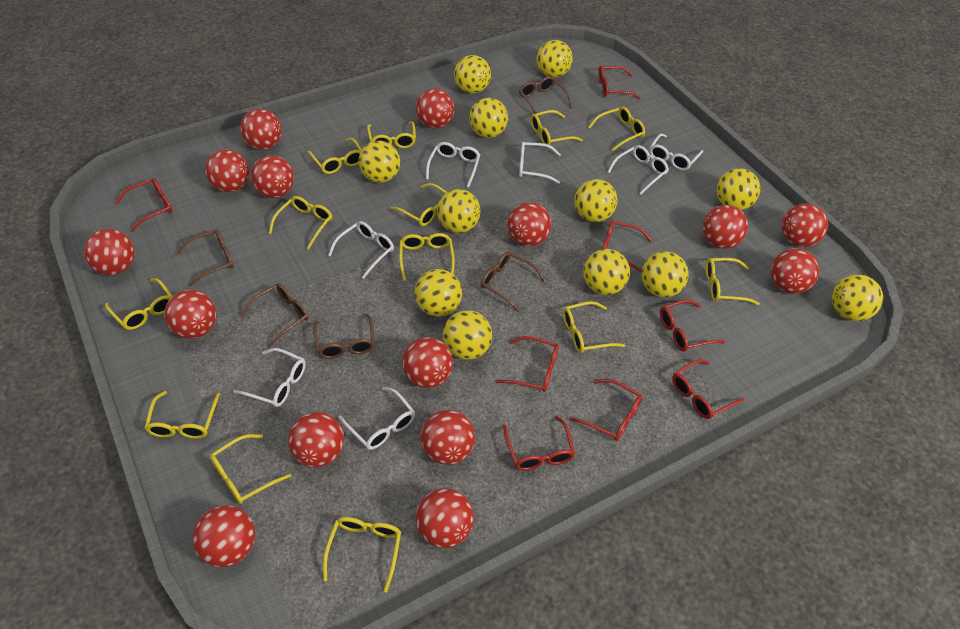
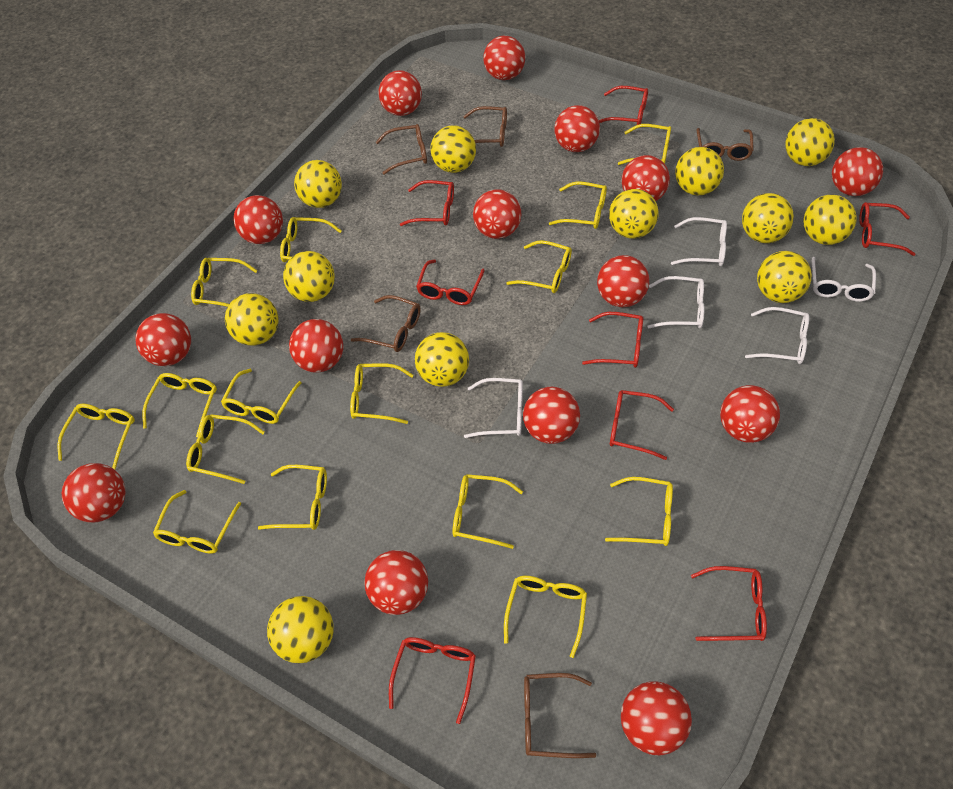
white glasses: [233,348,306,407] [328,221,394,279] [338,387,415,450] [426,142,480,188] [519,142,561,184] [608,145,669,195] [649,133,703,170] = 7 -> [464,378,523,438] [647,276,705,329] [671,217,727,266] [745,307,809,364] [812,257,876,302] = 5
yellow glasses: [105,278,172,330] [145,391,220,439] [210,434,291,504] [269,196,332,250] [308,138,362,174] [323,517,401,592] [367,121,416,148] [390,183,447,226] [399,233,455,281] [531,110,583,145] [563,301,625,353] [588,106,645,151] [706,258,760,305] = 13 -> [58,404,135,470] [142,373,217,438] [153,490,241,554] [186,415,265,484] [191,258,258,307] [221,369,301,424] [258,465,327,530] [280,217,342,262] [350,363,414,424] [453,474,523,549] [504,576,587,658] [507,240,572,293] [549,181,607,229] [605,477,673,546] [618,124,671,165] = 15

